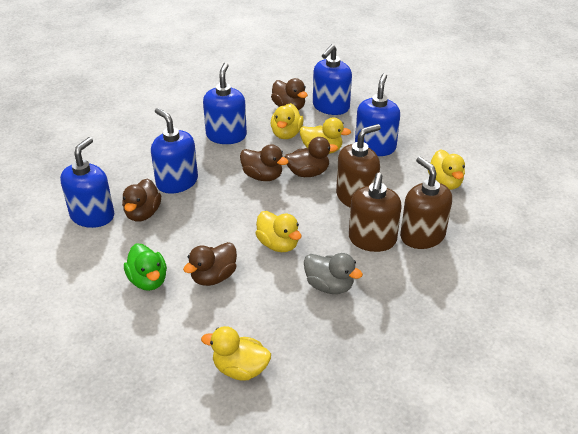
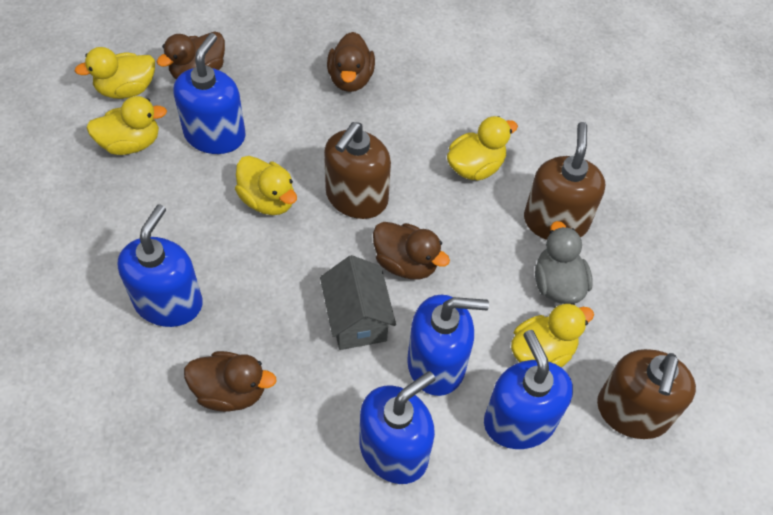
brown duck: [122,178,161,222] [183,242,237,286] [240,144,289,181] [271,78,308,110] [285,137,338,177] = 5 -> [157,31,225,79] [184,351,277,412] [327,32,375,92] [373,222,450,279] = 4
green duck: [124,244,167,291] = 1 -> none = 0
grey house: none = 0 -> [320,255,396,350] = 1

